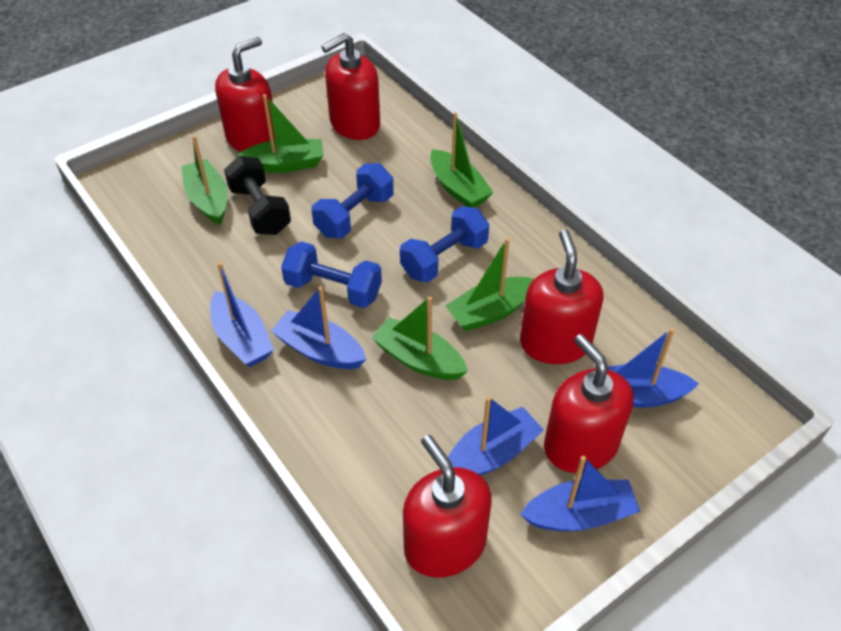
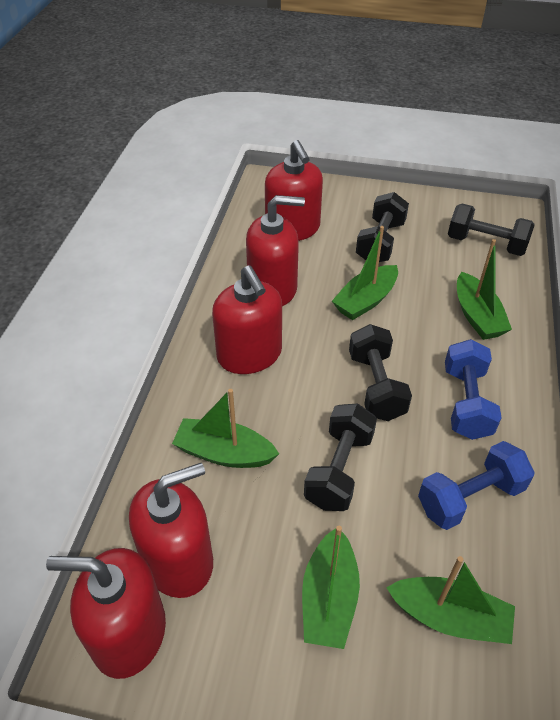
black dumbbell: [224,156,291,235] = 1 -> [304,403,377,511] [349,324,412,421] [356,192,409,262] [448,203,535,256] = 4
blue boat: [210,262,274,367] [271,286,366,369] [448,396,544,476] [520,456,640,531] [608,328,699,408] = 5 -> none = 0
blue dumbbell: [281,241,382,308] [312,163,394,238] [400,206,489,282] = 3 -> [418,441,535,530] [445,339,502,440] = 2

